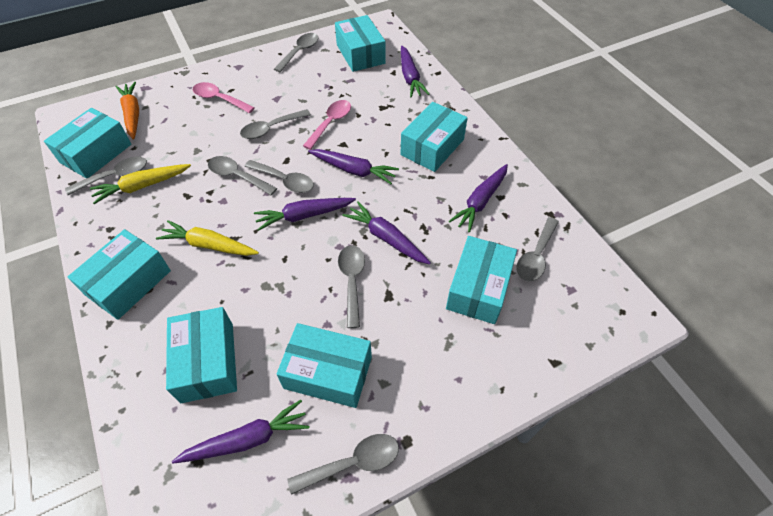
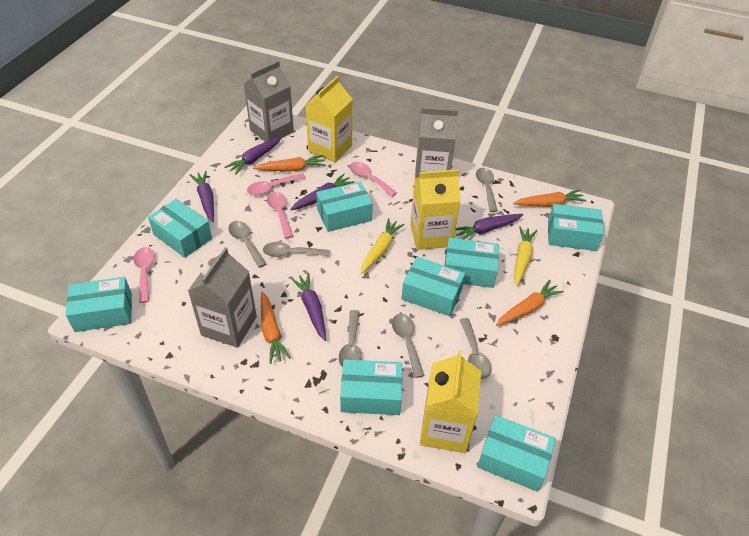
grey carton: none = 0 -> [188,247,257,348] [244,61,294,142] [415,107,458,178] = 3
grey spoon: [65,157,147,195] [208,156,277,195] [240,109,311,139] [244,160,314,193] [274,33,318,72] [287,434,399,495] [338,245,365,328] [517,217,559,281] = 8 -> [228,221,266,268] [263,242,330,257] [339,310,362,368] [392,314,425,378] [460,318,492,379] [476,168,498,212] = 6
orange carrot: [116,82,139,140] = 1 -> [253,155,326,171] [261,291,291,364] [496,280,564,326] [513,189,587,207] = 4
pink spoon: [193,82,255,113] [303,100,351,150] = 2 -> [133,247,155,303] [247,173,306,195] [267,192,293,239] [349,162,397,197] = 4
purple carrot: [172,400,309,464] [254,198,356,231] [308,149,399,184] [342,201,431,264] [401,46,430,97] [449,164,508,232] = 6 -> [190,171,214,222] [224,137,282,175] [290,173,355,210] [290,273,326,341] [455,214,523,239] = 5
turquoise box: [44,108,132,179] [68,229,171,320] [166,307,237,403] [276,323,372,408] [335,15,385,72] [400,102,468,172] [446,236,517,324] = 7 -> [66,277,132,332] [148,199,212,258] [316,182,373,232] [340,359,402,415] [401,257,465,316] [444,238,499,288] [477,415,556,492] [548,204,604,251] = 8
yellow carton: none = 0 -> [305,76,353,162] [410,169,461,250] [420,350,481,453] = 3

